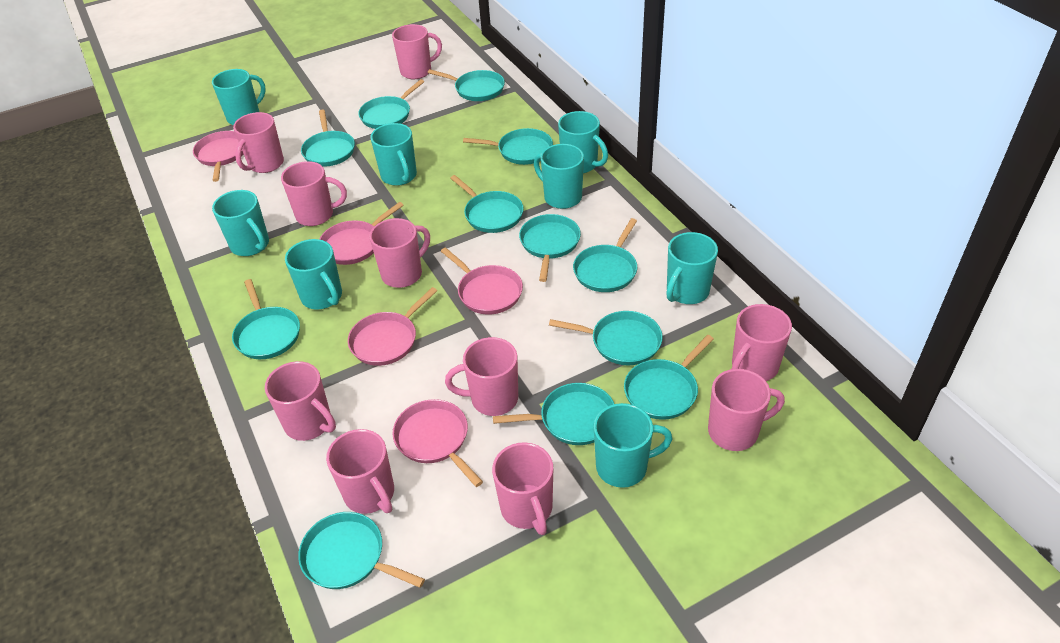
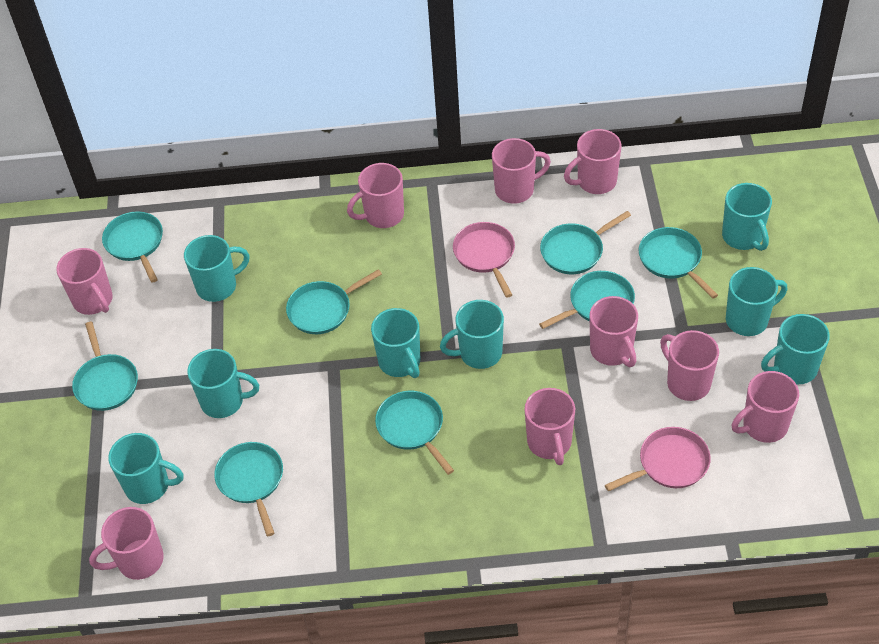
pink mug: [233,112,284,173] [265,361,336,441] [281,161,347,226] [326,429,394,514] [369,218,430,288] [392,24,442,79] [445,337,518,416] [492,442,553,535] [708,369,785,451] [732,304,792,381] = 10 -> [56,248,113,315] [89,507,164,580] [347,163,404,228] [492,138,551,204] [524,388,575,465] [564,129,622,194] [590,296,638,367] [660,330,719,401] [732,371,799,443] = 9
pink pan: [193,131,243,182] [319,202,404,265] [348,287,437,366] [392,399,483,487] [441,247,523,314] = 5 -> [453,222,515,298] [605,427,711,491] = 2
turquoise pan: [232,279,300,359] [298,512,425,589] [301,110,355,167] [358,79,424,129] [428,69,505,101] [450,175,524,233] [463,128,553,165] [493,383,614,445] [519,214,581,282] [549,311,663,365] [573,218,637,292] [624,335,714,420] = 12 -> [72,321,138,411] [102,212,163,283] [214,442,283,536] [286,269,382,334] [375,391,454,475] [539,271,635,329] [540,211,631,274] [639,227,718,299] = 8

